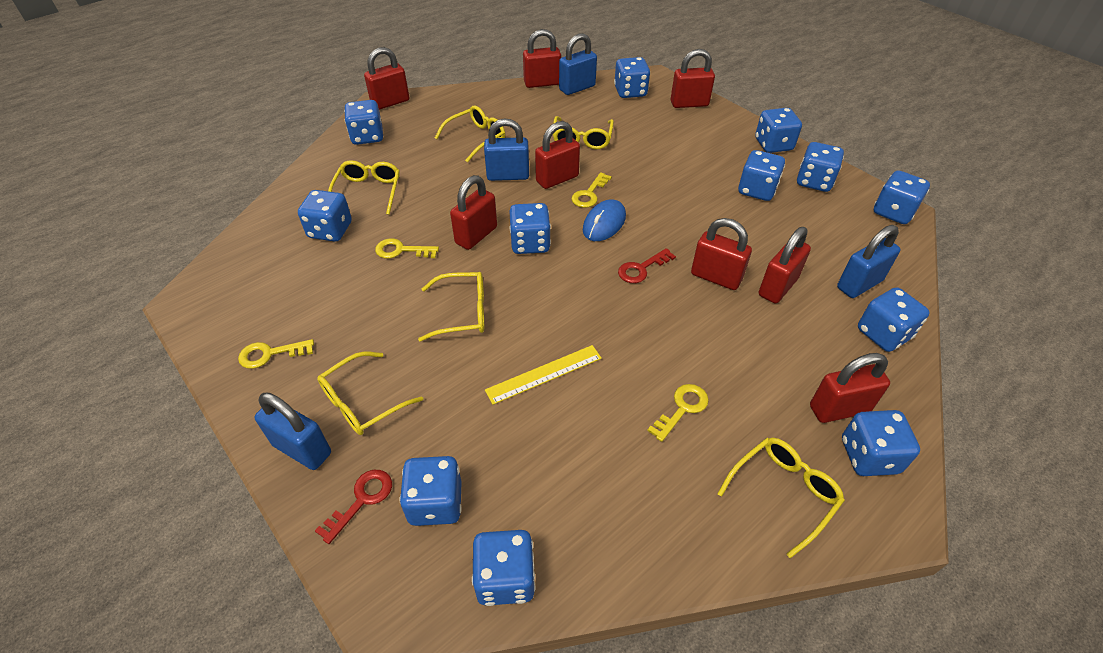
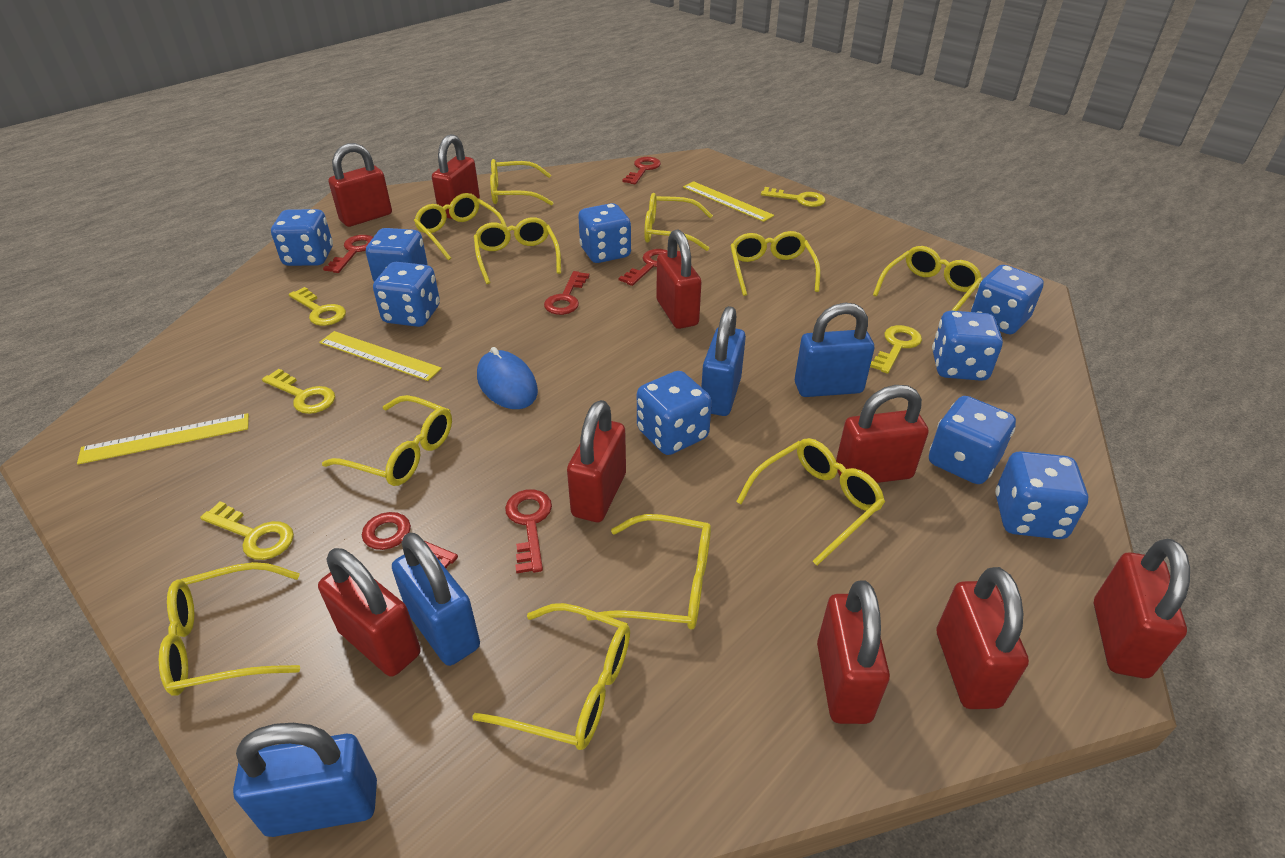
blue dice: [298,190,352,242] [344,100,383,145] [400,456,462,526] [472,530,535,606] [509,203,551,254] [614,57,650,98] [738,150,785,201] [755,108,802,153] [797,142,844,192] [842,410,920,476] [858,287,929,352] [874,171,930,224] = 12 -> [271,209,333,266] [366,228,427,281] [373,262,440,327] [578,203,631,263] [637,371,712,455] [929,396,1016,484] [932,311,1003,381] [971,265,1044,334] [995,451,1088,539] = 9
red key: [315,470,392,544] [618,248,676,283] = 2 -> [323,235,373,273] [362,512,458,568] [505,489,552,574] [544,271,590,315] [619,249,668,286] [623,157,661,184] = 6
red padlock: [364,47,409,110] [450,175,497,250] [523,29,561,88] [535,121,580,189] [671,49,715,108] [691,218,752,290] [759,227,811,303] [810,353,890,423] = 8 -> [318,548,421,677] [328,143,392,227] [432,134,480,219] [567,400,626,522] [656,230,701,329] [817,580,890,724] [836,385,929,483] [937,567,1029,709] [1094,539,1190,679] = 9
yellow glasses: [317,352,423,435] [328,160,400,215] [418,272,484,342] [435,106,505,162] [553,116,614,149] [717,438,845,558] = 6 -> [159,562,300,696] [322,395,452,486] [414,193,507,261] [472,603,630,750] [474,217,561,284] [490,159,553,206] [586,514,711,630] [644,193,713,251] [730,231,821,296] [736,438,885,565] [873,246,983,311] = 11
yellow key: [238,339,314,369] [375,238,439,259] [571,172,612,208] [647,384,709,442] = 4 -> [200,501,294,560] [262,369,335,414] [289,287,346,326] [761,187,825,207] [870,325,922,374] = 5
yellow ruler: [485,345,602,405] = 1 -> [77,413,249,465] [319,331,442,381] [683,181,774,222] = 3

